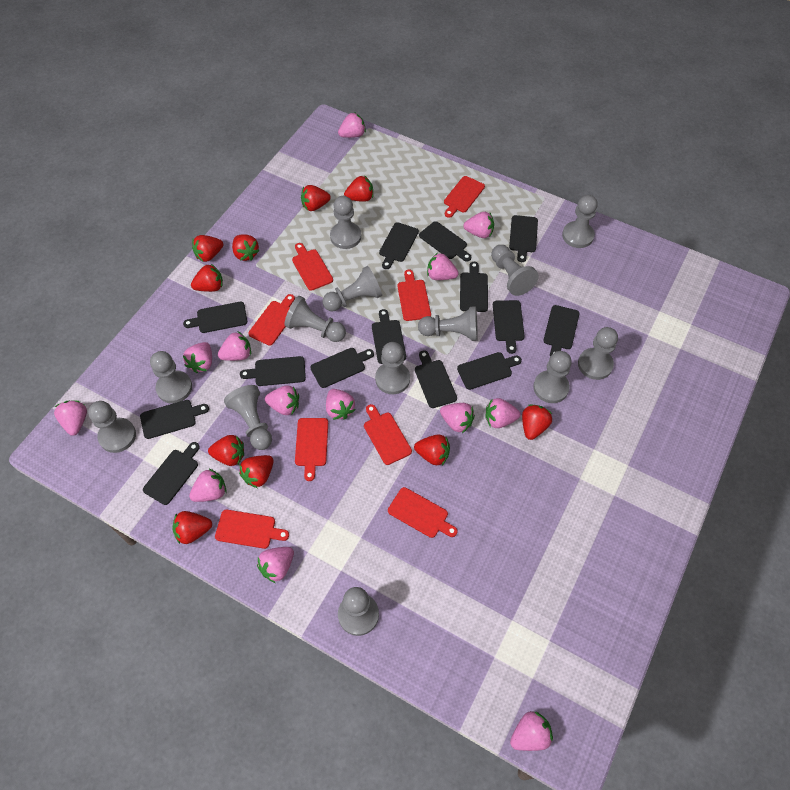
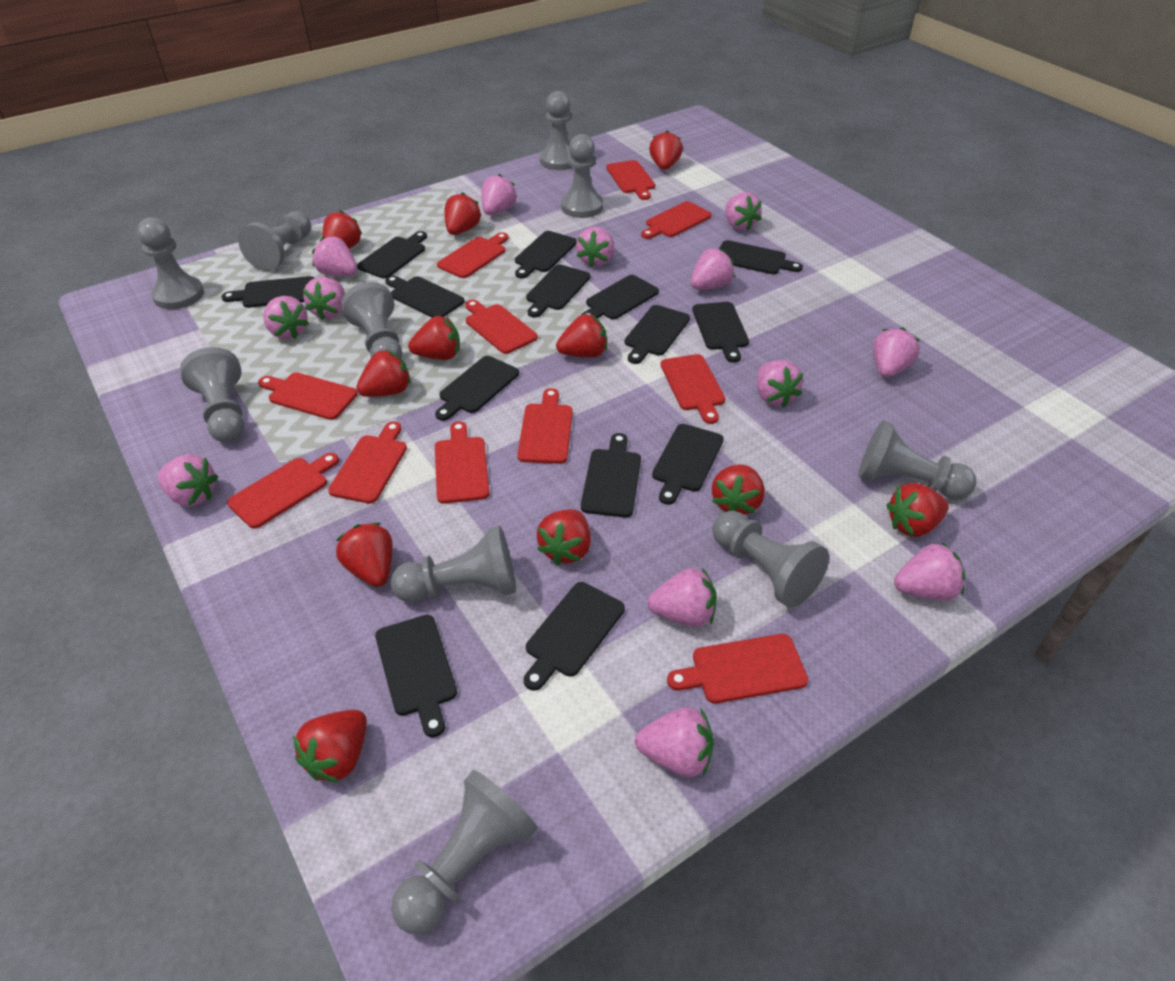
grey pawn: [88,401,136,453] [150,351,192,403] [224,385,272,450] [284,296,346,342] [322,266,382,312] [330,196,362,249] [338,587,379,636] [375,342,410,394] [418,306,478,341] [491,245,539,296] [533,351,572,403] [562,195,598,248] [578,327,618,380] = 13 -> [137,218,204,309] [180,347,245,443] [238,211,311,271] [341,282,402,358] [391,526,516,603] [391,770,538,935] [540,91,573,170] [561,134,603,218] [712,511,829,608] [858,420,977,500] = 10
red cutting board: [215,510,289,549] [248,294,295,346] [292,243,333,291] [295,418,328,481] [364,404,412,465] [388,487,458,538] [397,270,431,321] [444,176,485,218] = 8 -> [227,453,339,529] [258,372,358,420] [328,421,407,504] [435,421,490,504] [437,232,508,278] [465,300,538,354] [517,388,573,464] [606,160,655,200] [641,201,712,239] [661,354,726,424] [667,634,808,703] = 11
red strawberry: [172,511,212,544] [191,264,223,292] [192,235,223,262] [208,435,244,466] [232,235,260,261] [239,455,274,488] [301,185,331,211] [344,175,373,202] [414,434,450,465] [522,404,552,440] = 10 -> [293,710,367,783] [322,210,362,248] [336,523,393,587] [356,350,411,397] [408,316,460,360] [445,192,482,235] [537,509,591,565] [556,314,607,358] [649,131,683,170] [712,464,765,515] [886,483,949,537] = 11

